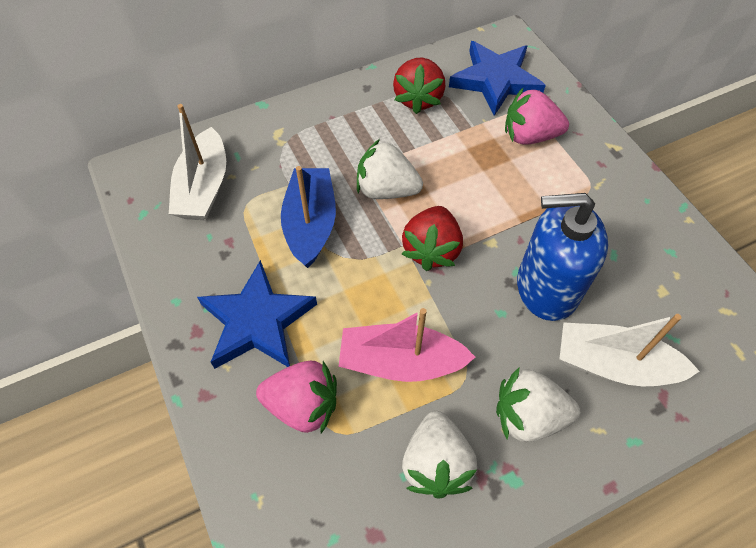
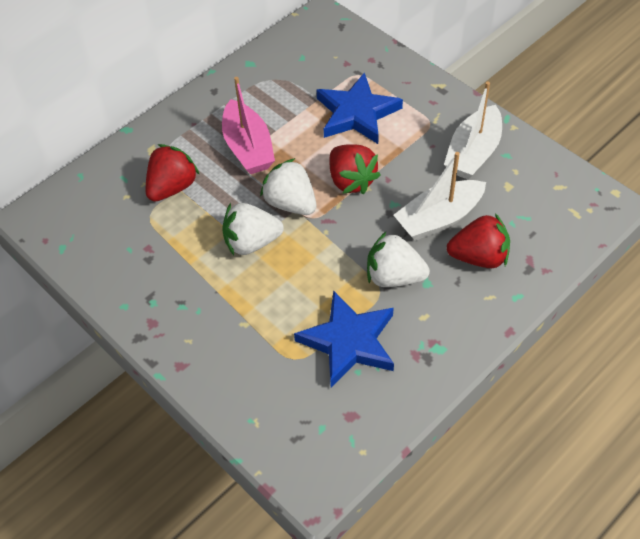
blue boat: [281,166,336,268] = 1 -> none = 0
blue soap dispenser: [517,193,608,321] = 1 -> none = 0
pink strawberry: [256,361,337,433] [505,88,569,145] = 2 -> none = 0
red strawberry: [393,58,445,114] [402,206,463,271] = 2 -> [146,144,200,202] [329,144,381,194] [447,213,510,268] = 3

